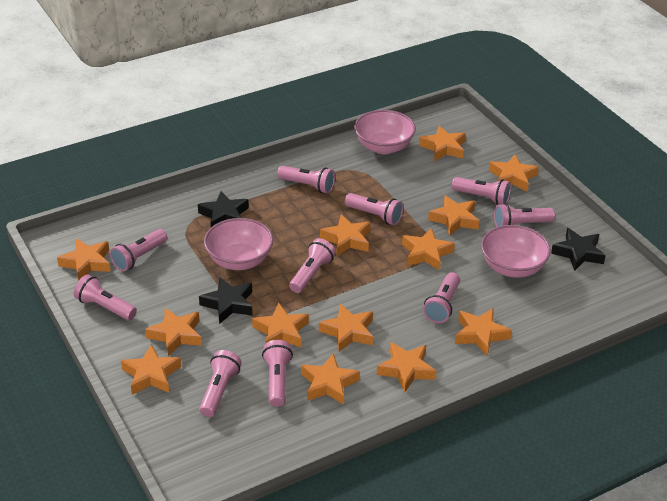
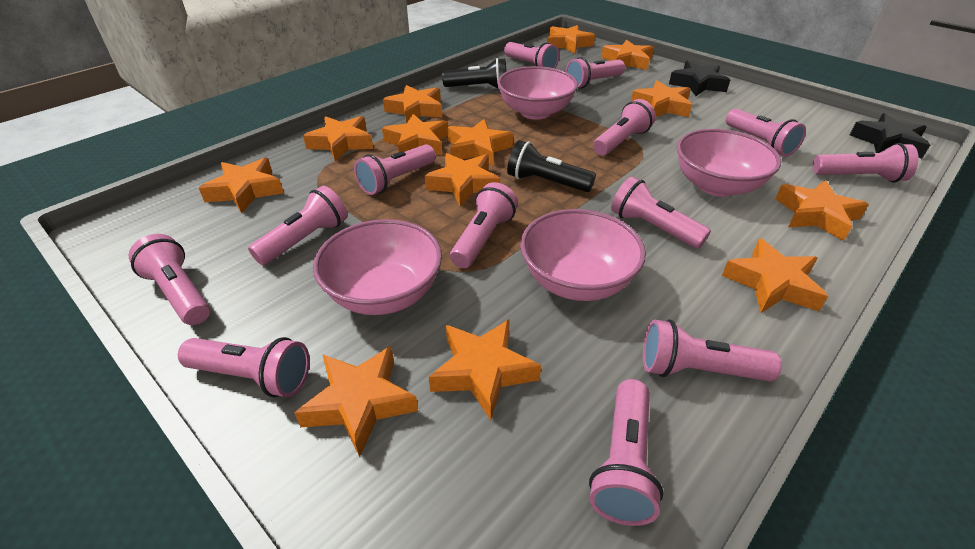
black flashlight: none = 0 -> [442,58,507,90] [507,140,596,192] = 2
black star: [198,191,249,227] [199,277,253,324] [551,228,606,271] = 3 -> [669,61,730,96] [850,113,930,159] = 2
pink bowl: [204,218,273,270] [354,110,416,154] [481,225,551,278] = 3 -> [313,219,442,315] [497,66,578,120] [520,209,646,301] [677,129,781,197] = 4
pink flashlight: [74,274,137,320] [110,229,167,271] [199,350,242,417] [262,340,293,407] [277,166,335,193] [289,238,336,293] [345,193,403,225] [423,272,460,323] [452,177,511,205] [494,203,555,227] = 10 -> [129,234,210,325] [178,337,310,397] [248,186,348,265] [354,144,436,195] [450,182,518,268] [504,42,559,68] [565,57,625,89] [589,379,663,526] [593,99,656,156] [611,177,711,249] [643,319,782,381] [726,109,806,157] [813,143,918,182] = 13

